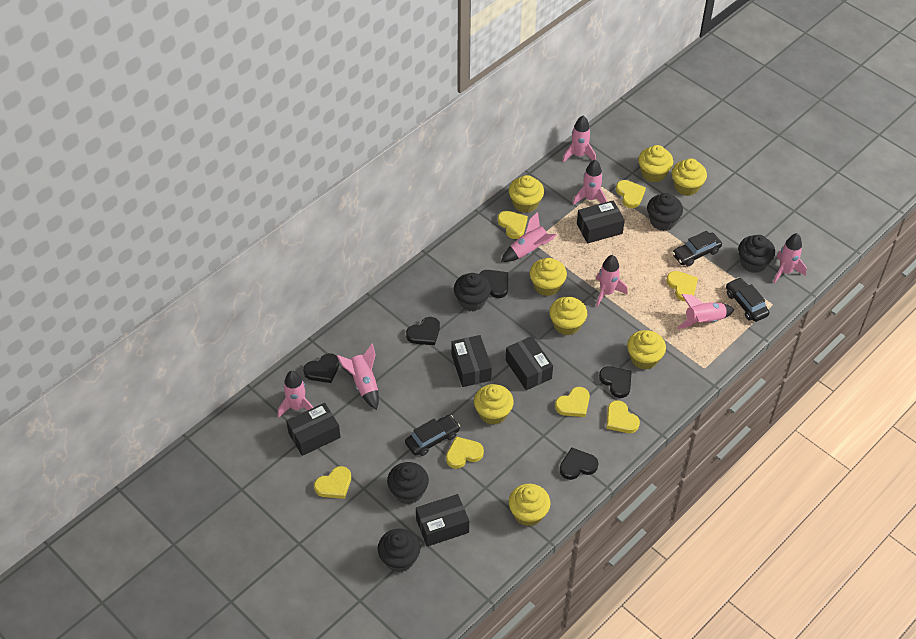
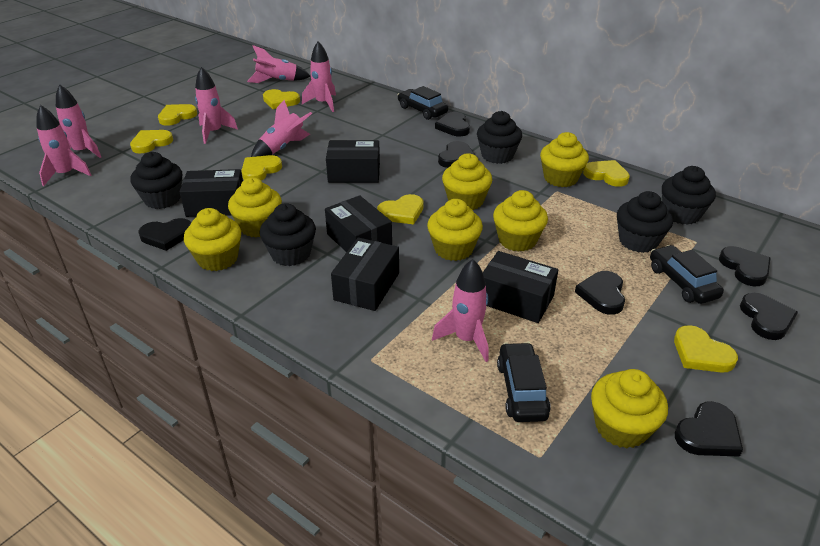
black heart: [303,353,339,383] [406,317,440,345] [479,270,508,298] [560,447,598,480] [599,366,632,398] = 5 -> [138,218,191,251] [435,112,470,136] [438,141,477,168] [575,271,625,315] [675,401,743,457] [719,246,770,287] [740,293,798,340] = 7
pink rocket: [278,371,314,418] [337,343,379,410] [501,212,557,262] [563,116,596,162] [573,160,607,205] [596,255,628,307] [677,294,735,329] [773,233,807,284] = 8 -> [36,105,91,186] [56,85,101,158] [195,67,238,144] [247,45,311,83] [251,100,312,157] [302,41,336,112] [432,259,488,362] = 7
yellow cupcake: [474,384,514,425] [509,175,544,213] [509,484,550,526] [530,258,567,296] [549,297,587,335] [627,330,666,370] [638,145,673,182] [672,158,707,196] = 8 -> [184,208,241,271] [228,177,282,238] [427,199,483,261] [442,153,492,210] [493,190,548,252] [540,132,589,187] [591,369,668,448] = 7

